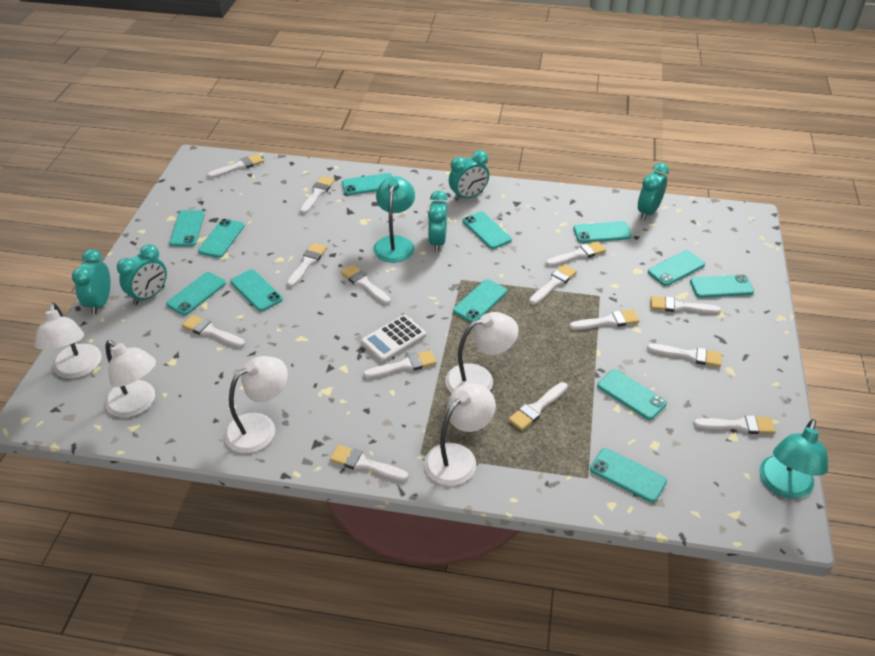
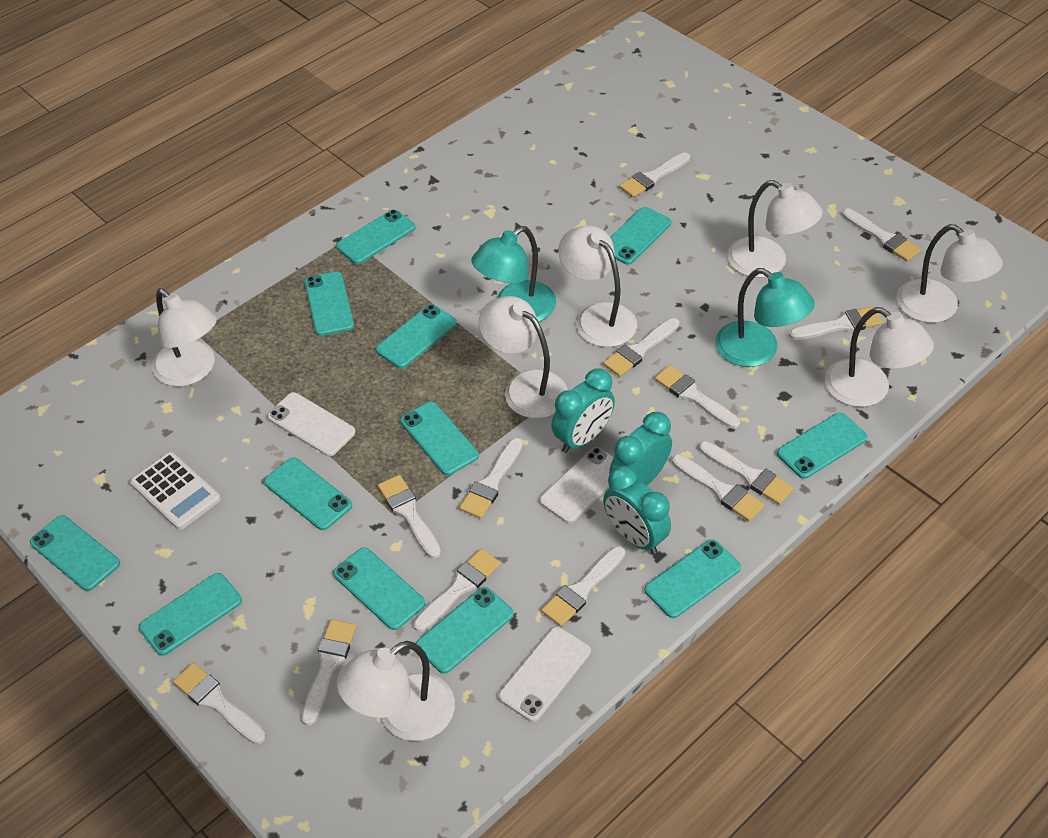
turquoise clock: [72,249,111,315] [117,244,167,305] [428,191,448,252] [449,150,489,201] [638,163,669,220] = 5 -> [551,369,615,453] [603,466,671,554] [609,412,672,486] = 3
white brush: [182,315,245,348] [207,154,264,178] [287,243,327,287] [300,176,334,214] [330,445,409,481] [341,264,391,304] [363,350,437,379] [508,382,568,430] [529,264,577,305] [545,241,606,267] [569,310,639,330] [647,344,722,367] [651,296,721,314] [693,415,775,434] = 14 -> [173,662,266,744] [301,619,356,726] [378,475,441,559] [414,549,501,632] [459,438,523,519] [541,546,625,627] [603,318,679,377] [619,153,690,198] [655,365,740,429] [672,454,765,521] [699,441,794,505] [789,306,883,340] [842,208,921,262] = 13
white lamp: [35,303,102,379] [105,340,156,418] [224,356,288,453] [424,384,496,486] [445,312,519,393] = 5 -> [152,288,217,387] [337,641,455,741] [479,296,568,418] [558,225,637,347] [727,180,823,278] [825,307,934,407] [897,224,1003,323] = 7
white phone: none = 0 -> [267,392,356,456] [499,627,591,722] [540,447,614,523] = 3

